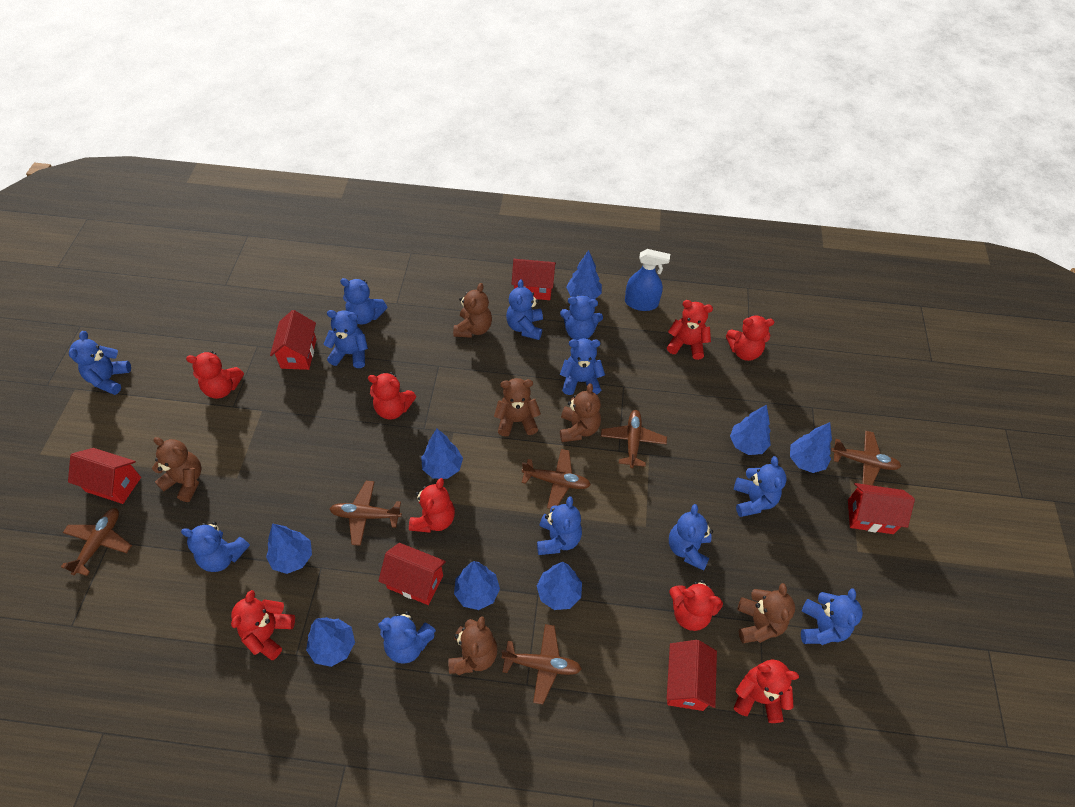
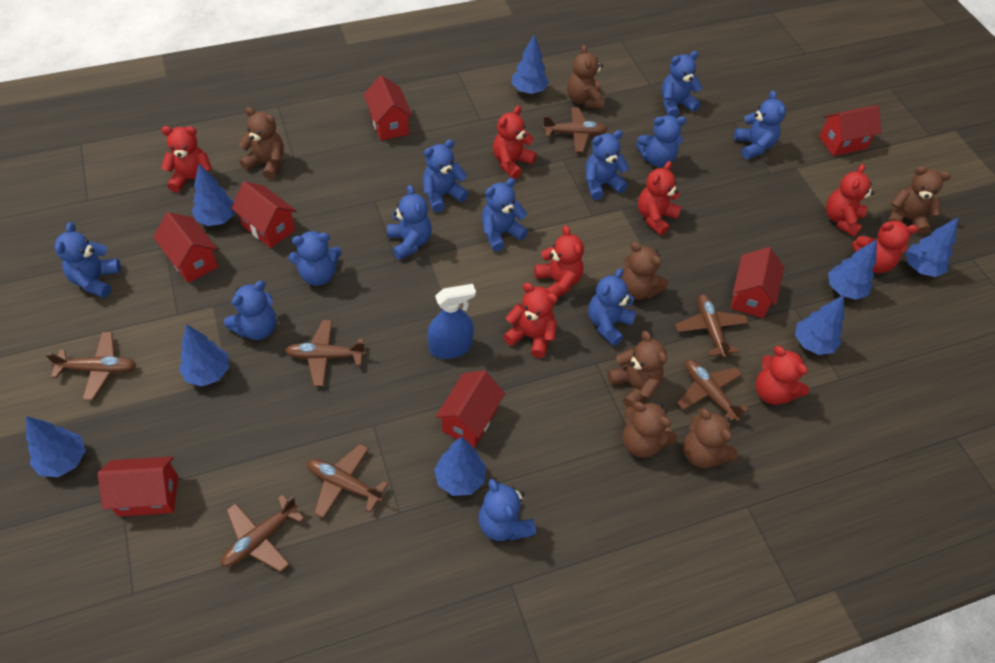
brown plane: [61,508,132,576] [330,481,402,546] [502,624,582,704] [522,449,591,509] [601,410,667,468] [831,431,901,485] = 6 -> [45,332,136,400] [221,494,304,572] [285,320,366,386] [307,444,388,519] [542,107,607,152] [675,294,749,358] [677,360,749,422] = 7
brown teddy bear: [152,437,202,502] [448,616,498,675] [453,283,492,338] [494,378,541,436] [560,383,601,442] [737,583,795,643] = 6 -> [239,107,284,180] [567,45,605,109] [608,331,667,407] [621,242,668,300] [623,402,677,458] [683,408,738,468] [888,166,951,235] = 7
red house: [68,448,141,504] [270,310,316,370] [378,543,446,605] [512,259,556,300] [667,640,717,711] [848,483,915,534] = 6 -> [97,456,178,517] [153,212,218,283] [231,181,297,248] [364,75,413,140] [436,370,505,448] [731,247,784,318] [819,105,881,156] = 7

